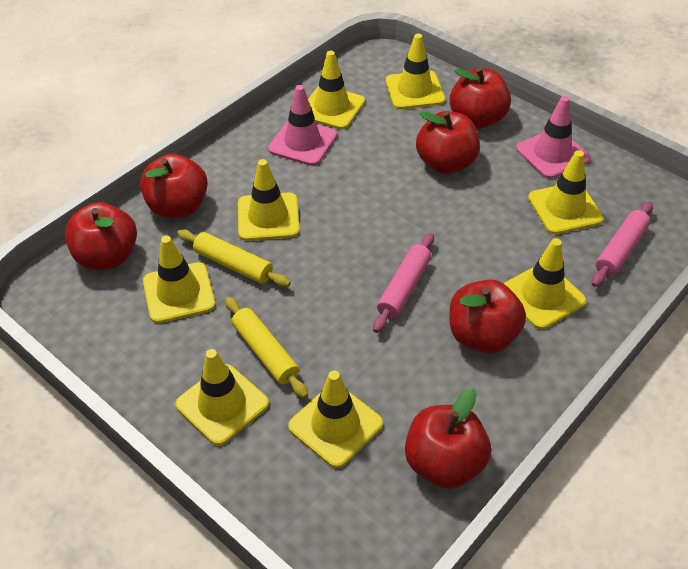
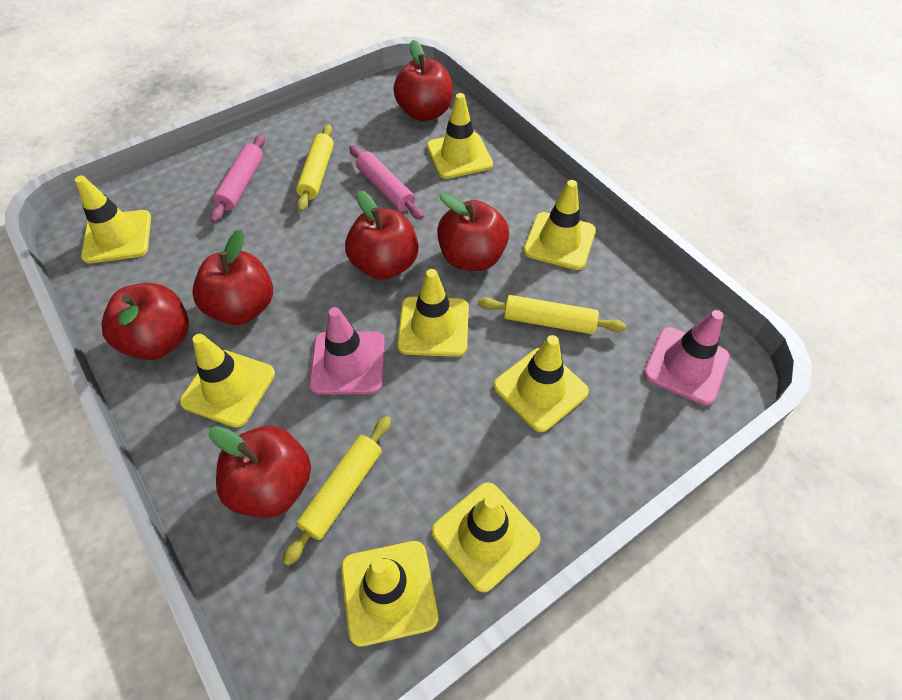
yellow rolling pin: [177,229,291,287] [225,297,308,398] = 2 -> [283,416,391,566] [296,124,334,212] [478,295,626,334] = 3

